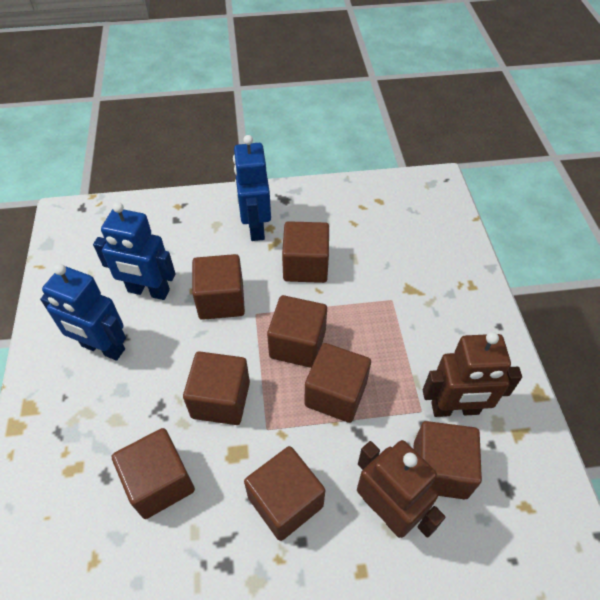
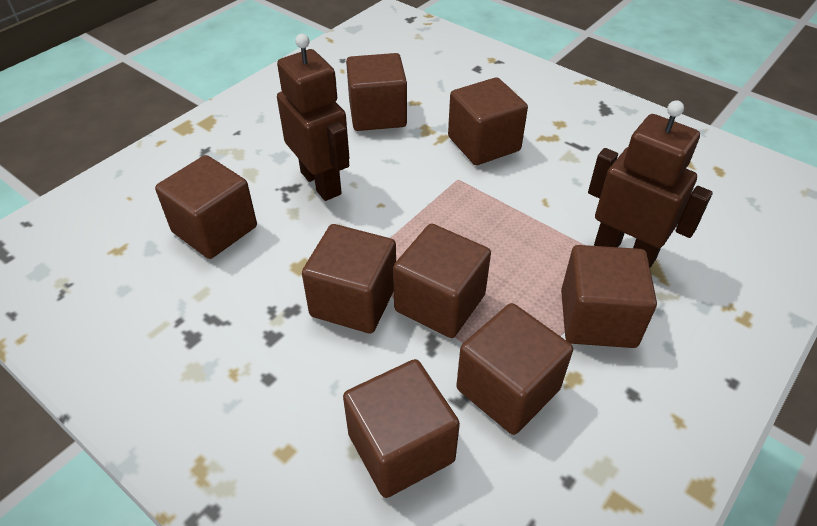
blue robot: [40,264,126,361] [93,202,175,300] [233,135,271,241] = 3 -> none = 0

